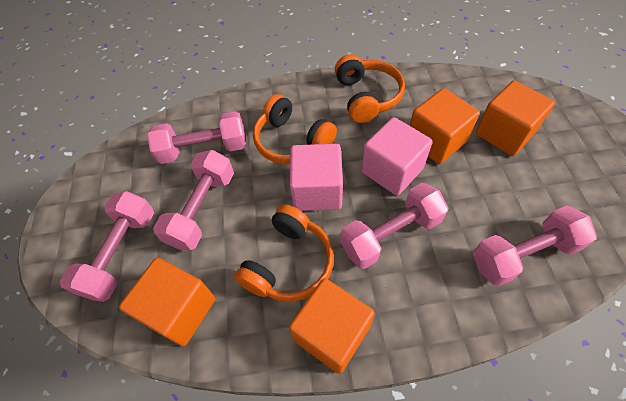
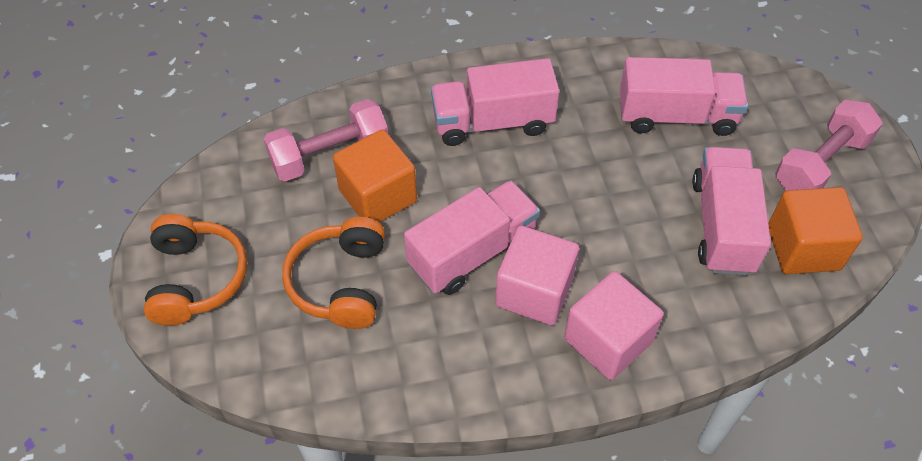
orange cube: [119,258,215,346] [289,278,375,374] [410,88,480,164] [475,80,555,156] = 4 -> [333,129,417,222] [768,187,863,274] = 2
orange headphones: [234,204,334,302] [253,94,337,164] [335,54,405,123] = 3 -> [144,214,247,326] [282,217,385,329] = 2
pink dumbbell: [60,191,154,302] [147,111,246,164] [153,150,234,250] [340,183,448,269] [473,205,597,286] = 5 -> [264,99,388,181] [775,100,883,191] = 2
pink truck: none = 0 -> [404,180,540,295] [431,58,559,146] [620,57,748,136] [692,147,771,275] = 4

